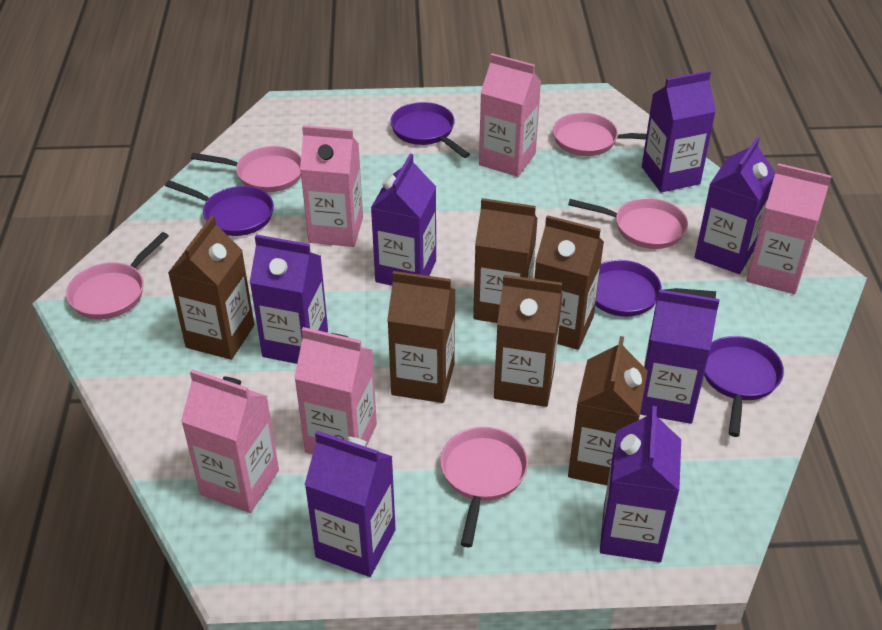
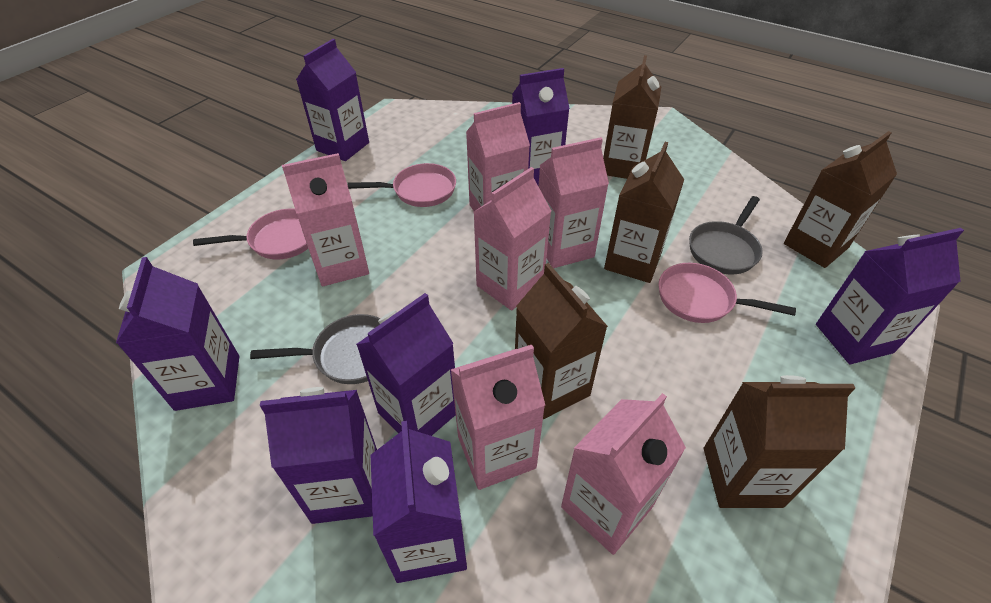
brown carton: [168,215,254,360] [387,271,455,403] [473,198,538,323] [494,275,563,407] [535,215,604,350] [568,336,648,485] = 6 -> [515,263,608,419] [603,55,661,179] [604,142,684,283] [704,375,855,508] [784,131,897,268] = 5
grey pan: none = 0 -> [250,314,380,384] [689,196,763,274] = 2
pink carton: [181,369,279,513] [294,327,377,454] [300,125,363,247] [479,53,541,177] [746,163,831,294] = 5 -> [282,153,369,286] [451,345,545,490] [466,102,530,211] [474,167,551,310] [539,137,609,268] [561,393,686,555] = 6
pink pan: [66,232,169,320] [191,146,301,193] [440,427,528,547] [553,113,647,156] [568,198,688,249] = 5 -> [193,209,308,259] [347,163,456,207] [658,263,796,323] = 3
purple pan: [165,180,274,236] [390,102,470,158] [595,260,716,317] [704,336,784,437] = 4 -> none = 0

